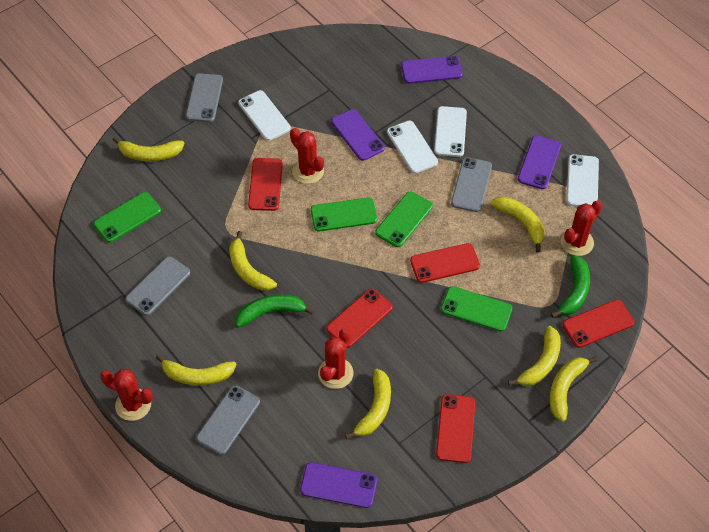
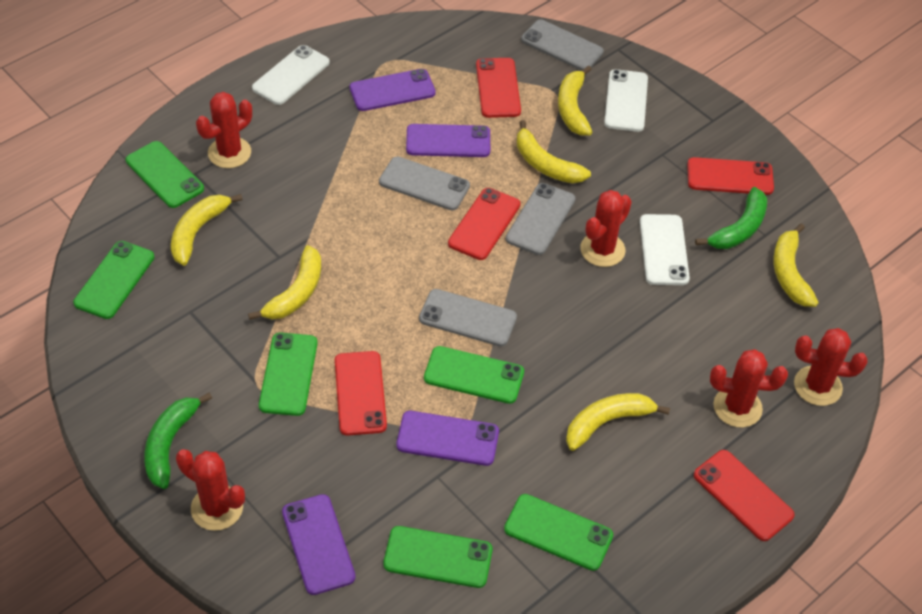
green phone: [94,192,161,243] [311,197,377,231] [375,192,433,247] [441,286,512,332] = 4 -> [73,241,154,319] [126,141,204,208] [259,332,318,416] [383,526,493,588] [424,346,524,404] [504,494,613,571] = 6
red cactus: [100,369,153,421] [290,128,324,184] [318,328,354,389] [561,200,603,256] = 4 -> [176,449,245,531] [196,92,252,168] [580,190,632,267] [710,349,788,428] [794,328,868,406] = 5
white phone: [238,90,291,141] [387,121,438,173] [434,106,467,157] [567,154,599,207] = 4 -> [252,45,330,105] [604,69,648,132] [640,214,690,285] = 3
yellow banana: [113,137,185,161] [156,354,236,386] [229,231,277,291] [345,369,391,439] [491,197,545,253] [508,326,561,386] [550,356,598,422] = 7 -> [171,194,243,266] [248,245,321,320] [517,120,591,183] [558,66,592,135] [566,393,670,451] [773,223,819,307] = 6

